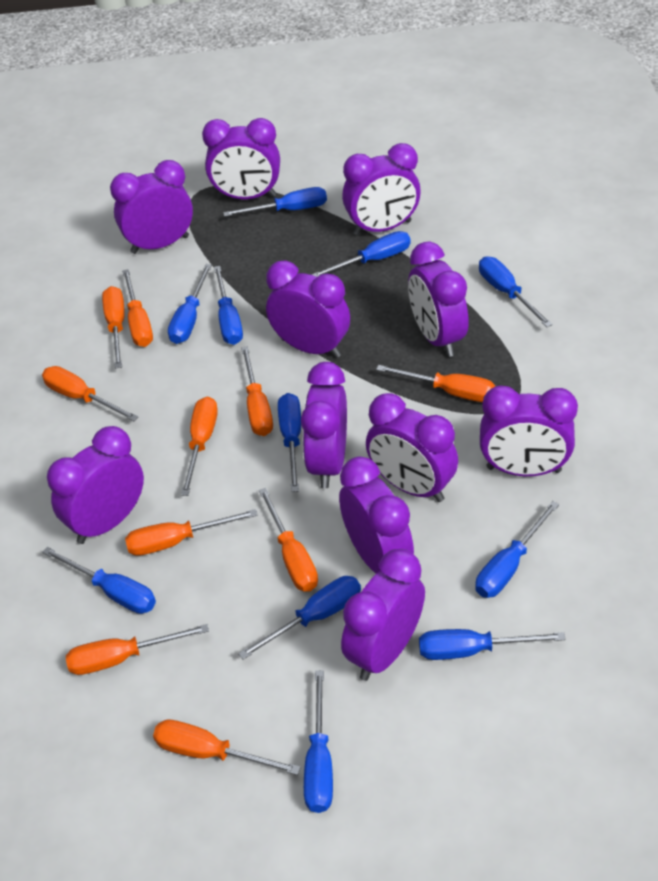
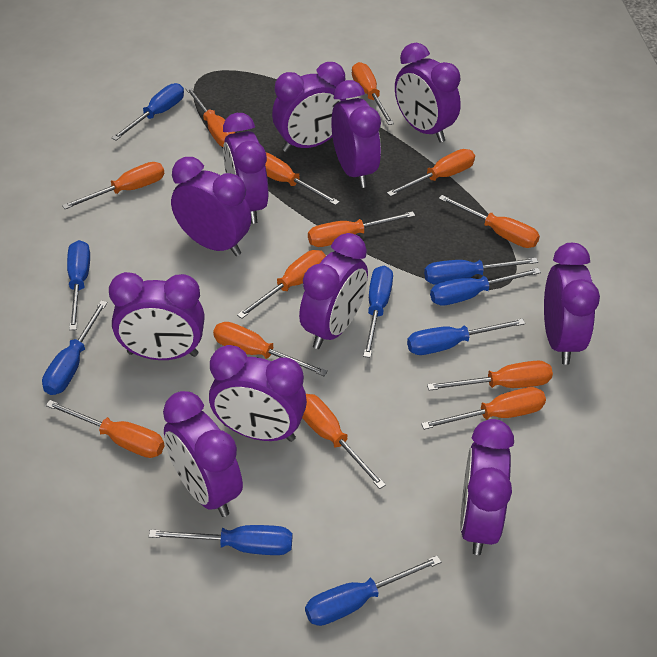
blue screwdriver: [42,547,156,614] [168,264,212,344] [214,266,243,345] [223,187,327,217] [238,576,361,660] [278,393,301,492] [304,670,333,813] [311,231,411,277] [419,629,566,660] [475,501,559,598] [479,256,553,327] = 11 -> [42,300,108,395] [67,240,90,330] [112,83,184,141] [149,525,292,555] [305,556,441,626] [363,266,393,358] [407,319,525,355] [424,258,538,285] [430,268,541,306] = 9
orange screwdriver: [42,366,139,421] [66,624,209,675] [102,286,125,368] [122,269,153,347] [125,509,258,556] [153,719,301,775] [181,396,218,496] [241,346,273,436] [259,488,318,592] [376,365,495,402] = 10 -> [46,400,164,458] [62,162,164,209] [185,87,235,147] [213,322,328,376] [237,250,326,319] [265,152,340,205] [302,394,386,489] [308,211,415,247] [352,62,394,125] [387,149,475,197] [421,387,546,430] [427,361,553,391] [438,195,540,248] = 13

